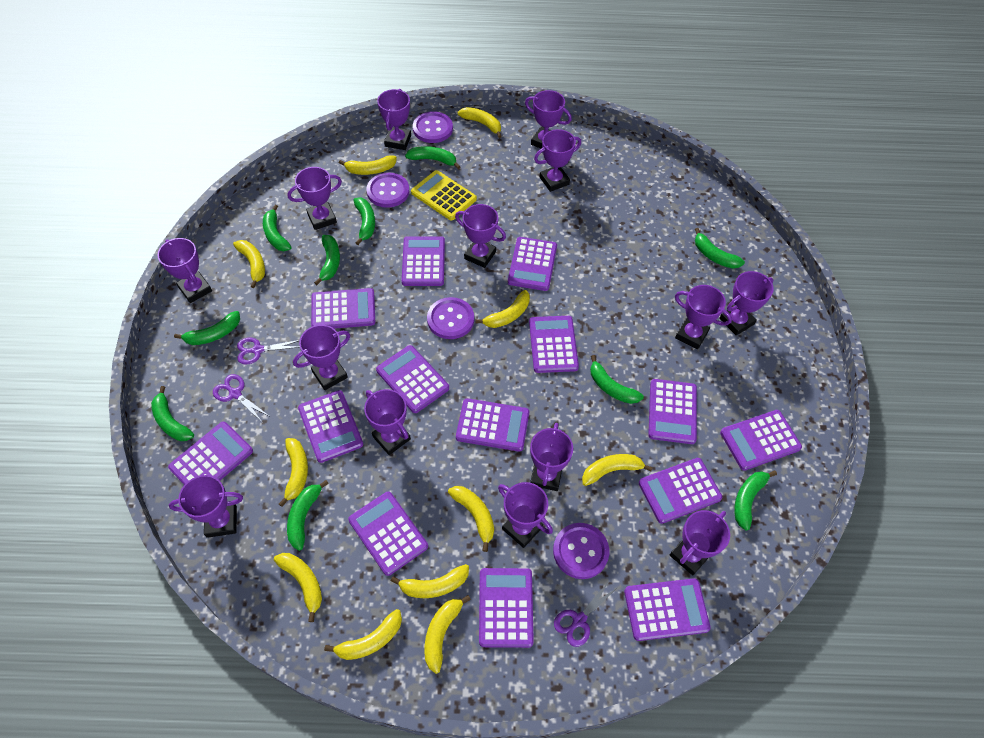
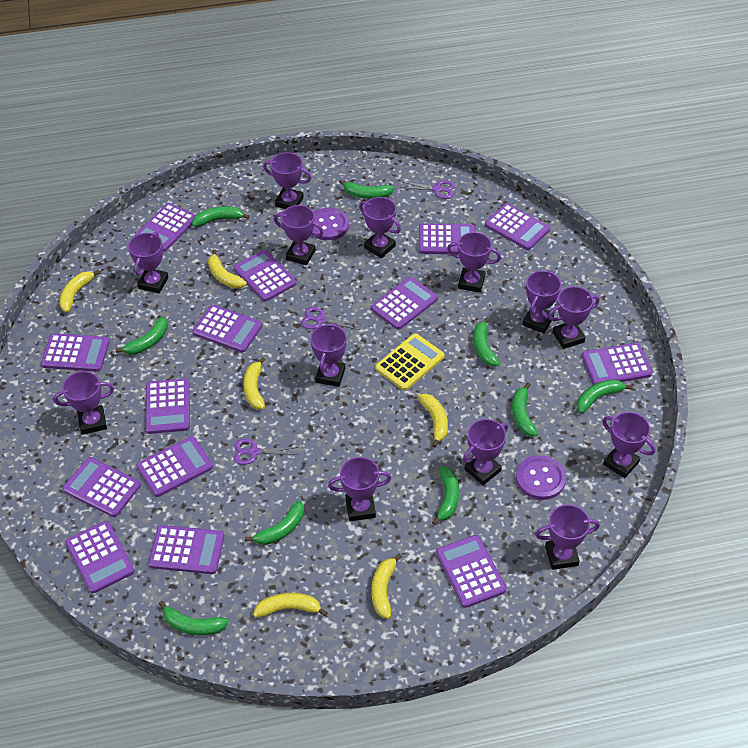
green banana: [151,386,194,441] [174,311,240,345] [263,205,291,251] [287,480,329,551] [314,235,340,285] [353,198,375,245] [405,146,461,169] [590,355,644,404] [695,228,745,268] [734,471,777,531] = 10 -> [115,317,168,355] [159,601,229,635] [192,206,250,227] [245,500,304,545] [339,180,394,199] [432,466,459,525] [473,317,500,366] [512,382,538,436] [577,379,633,414] = 9
purple button: [366,173,409,208] [413,111,453,143] [427,297,474,339] [553,523,609,579] = 4 -> [312,208,349,241] [516,455,566,500] = 2
purple trophy: [157,238,212,303] [169,475,243,538] [287,167,342,230] [293,325,350,390] [364,389,411,455] [377,89,411,150] [455,204,506,268] [498,482,553,548] [525,90,572,148] [530,423,573,491] [534,129,581,192] [670,510,730,575] [675,285,732,349] [719,271,774,335] = 14 -> [53,371,114,435] [128,232,169,293] [263,152,311,209] [274,205,324,266] [310,323,347,387] [328,457,391,521] [359,197,401,258] [447,232,501,293] [463,419,508,485] [523,271,561,333] [535,504,600,570] [548,286,600,349] [602,412,655,478] = 13
yellow banana: [233,240,265,288] [274,553,322,622] [279,438,308,507] [324,609,402,660] [339,155,397,175] [391,564,469,598] [424,595,471,674] [448,486,494,552] [458,107,502,138] [476,290,530,328] [582,454,653,486] = 11 -> [59,270,100,312] [208,249,247,289] [243,357,266,409] [253,593,328,618] [371,553,402,619] [418,394,448,448] = 6

